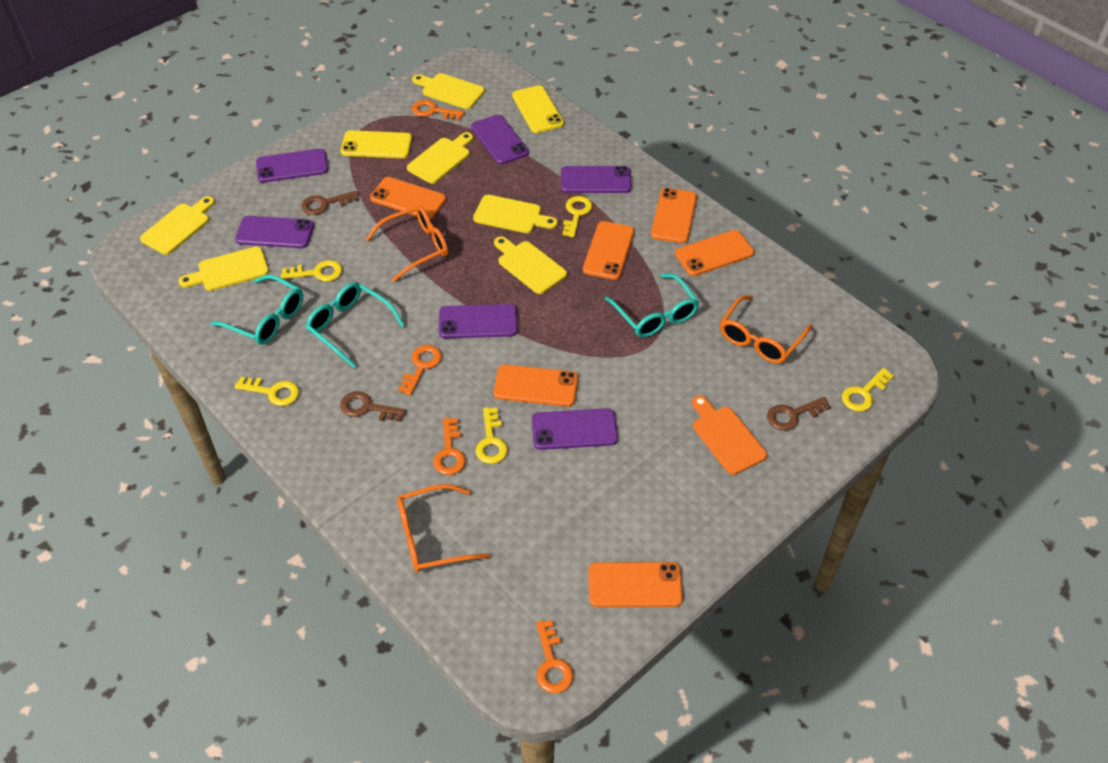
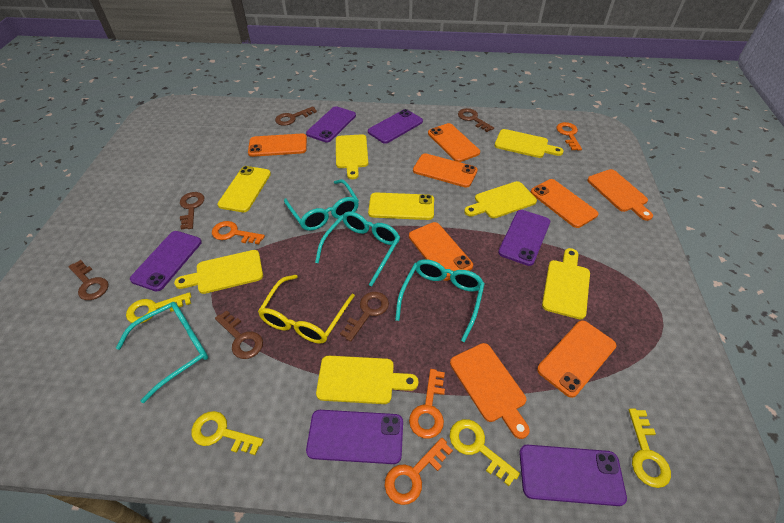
brown key: [301,191,359,215] [340,391,406,422] [767,397,831,431] = 3 -> [68,260,109,300] [180,192,204,230] [215,310,263,359] [275,106,317,126] [340,292,389,342] [458,108,494,132] = 6
orange cutting board: [692,395,767,475] = 1 -> [450,343,530,439] [587,169,653,221] = 2
orange glasses: [366,205,448,282] [397,484,490,572] [720,295,812,364] = 3 -> none = 0
turquoise glasses: [211,275,304,345] [306,282,405,368] [605,274,699,337] = 3 -> [116,302,208,403] [284,180,359,231] [315,212,400,286] [395,259,485,342] = 4
yellow glasses: none = 0 -> [258,275,355,344] = 1
yellow key: [234,377,299,406] [281,260,342,282] [476,407,508,464] [562,196,593,238] [842,368,894,412] = 5 -> [126,292,191,324] [191,411,264,455] [450,419,520,486] [629,408,671,488] = 4

